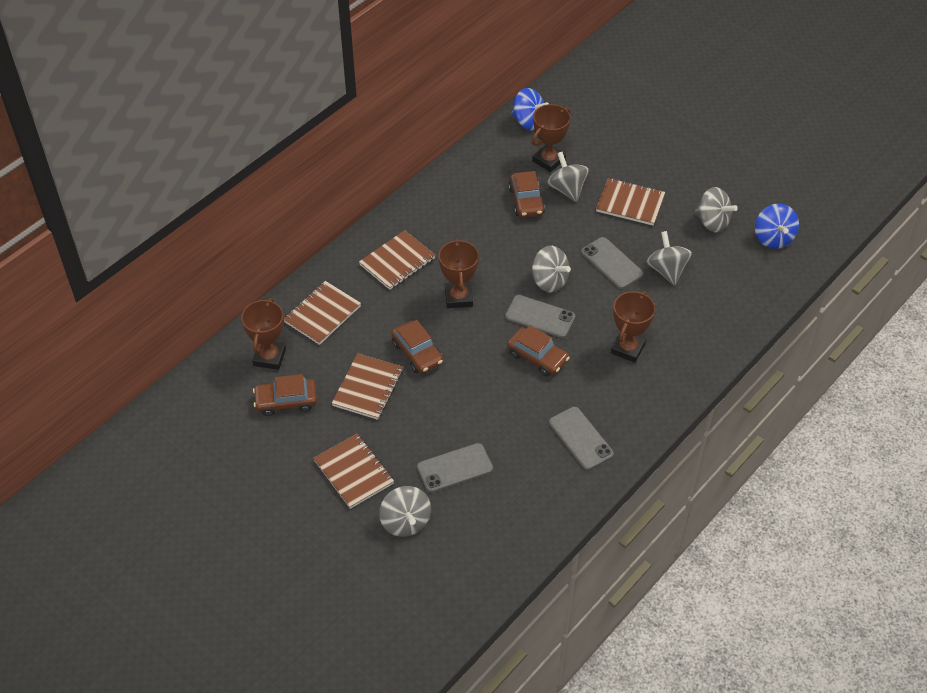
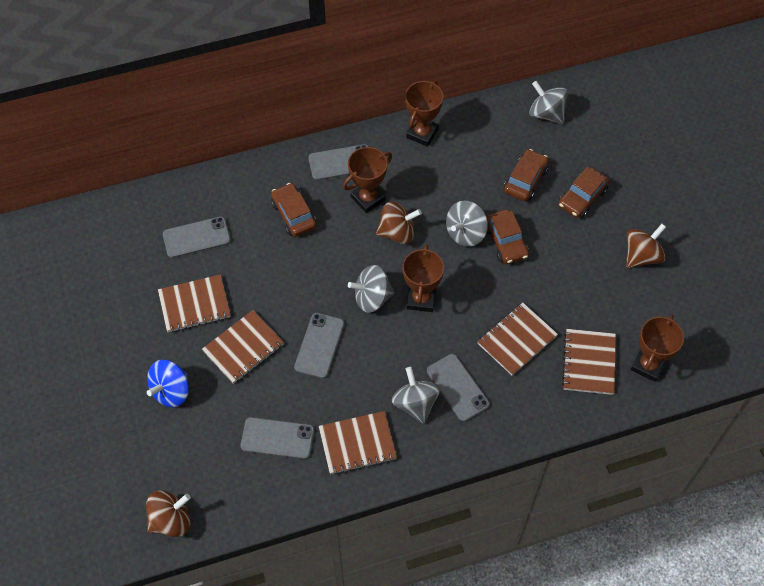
blue spinning top: [511,88,549,130] [755,204,799,249] = 2 -> [147,360,189,407] = 1
brown spinning top: none = 0 -> [146,490,191,537] [376,201,422,244] [626,224,666,268] = 3
grey phone: [417,443,493,492] [505,295,575,338] [549,407,614,470] [581,237,643,289] = 4 -> [163,216,231,258] [240,417,314,459] [294,313,345,379] [308,144,369,180] [427,354,490,422] = 5
grey spinning top: [379,486,431,537] [532,246,571,293] [547,152,589,202] [646,231,692,286] [694,187,738,232] = 5 -> [348,265,394,313] [391,367,441,424] [446,201,488,247] [529,81,568,124] = 4

